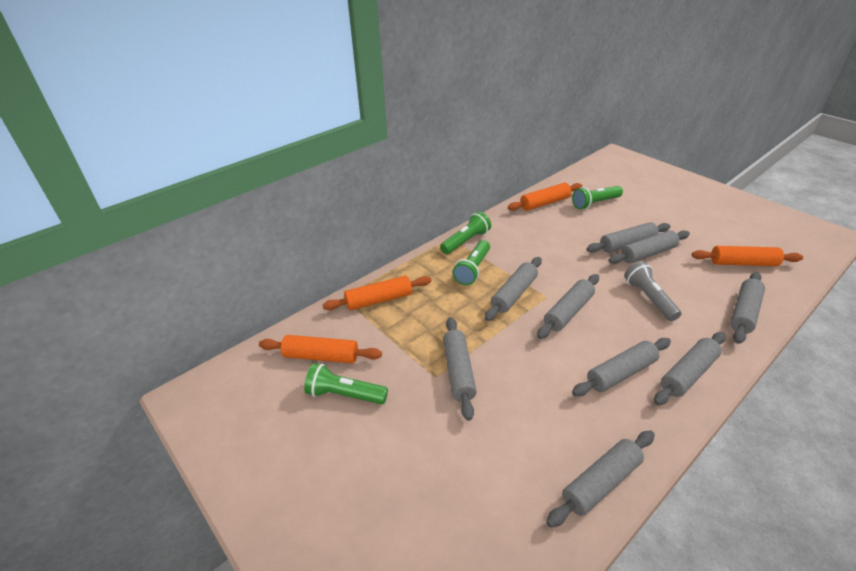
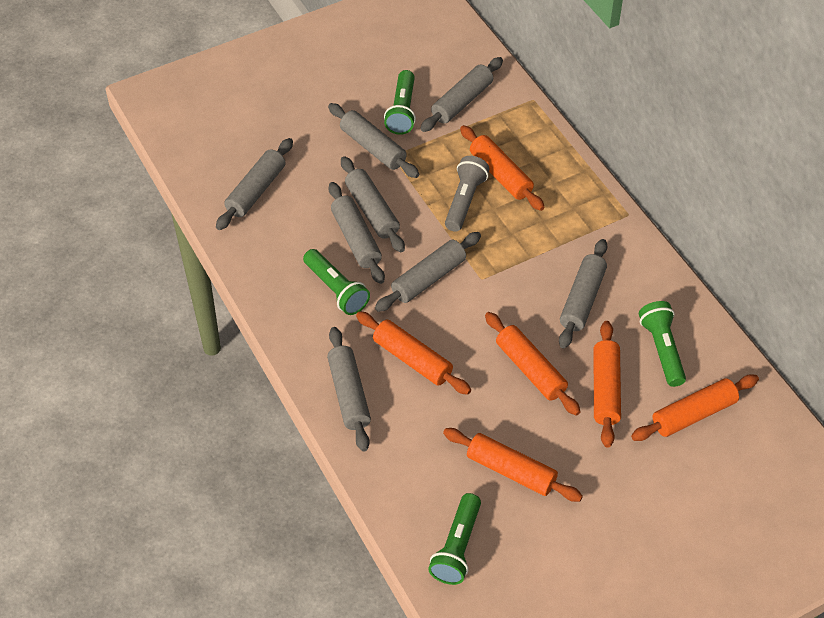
grey rolling pin: [443,317,477,421] [485,257,542,321] [537,274,599,339] [546,430,655,528] [572,338,671,396] [587,222,671,253] [609,230,690,264] [654,332,726,405] [730,272,765,344] = 9 -> [216,138,293,230] [327,327,371,451] [328,103,419,178] [329,182,385,284] [341,156,405,252] [375,232,481,312] [421,57,503,132] [559,239,607,349] = 8
orange rolling pin: [259,335,382,363] [323,276,431,310] [508,183,582,211] [692,246,803,266] = 4 -> [356,311,471,395] [443,428,583,502] [460,125,545,211] [485,312,581,415] [594,321,621,448] [631,374,759,441] = 6

